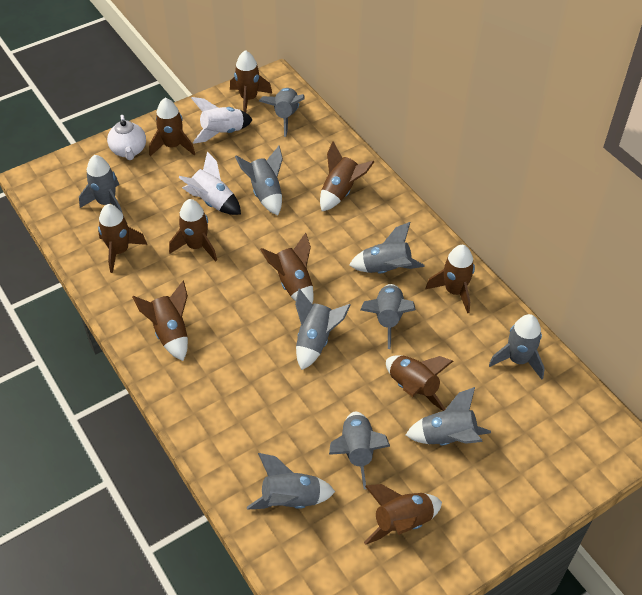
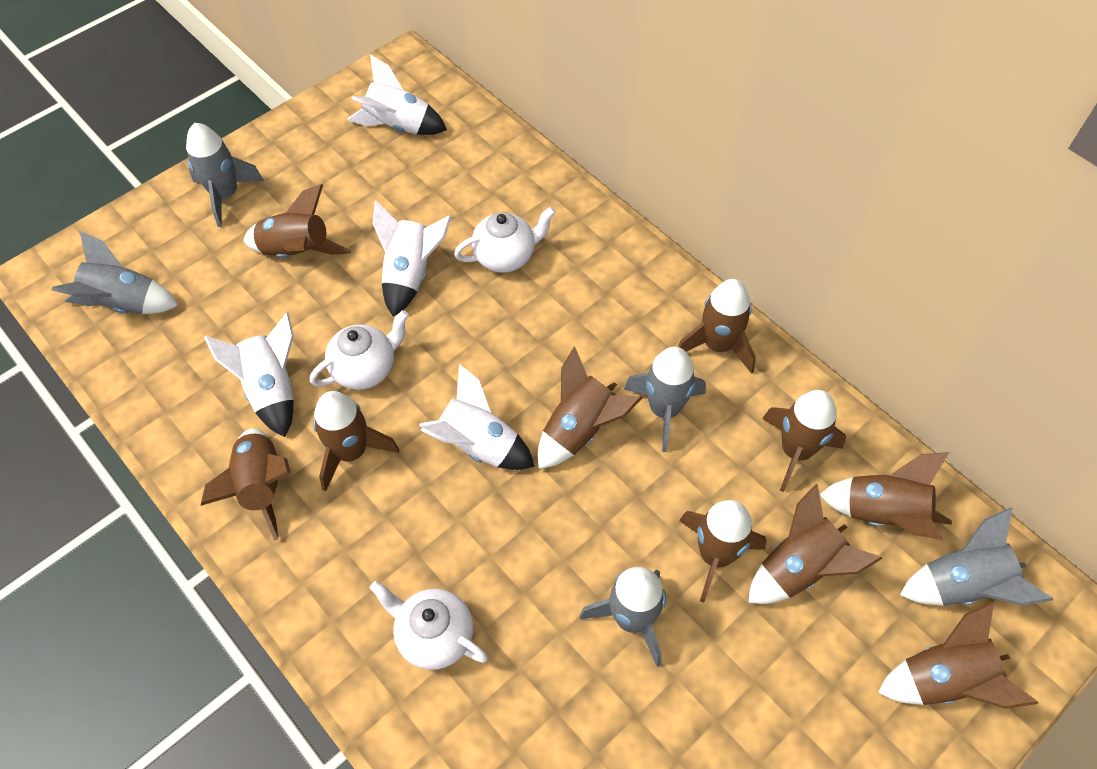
grey rocket: [79,155,123,214] [235,146,283,215] [247,453,335,509] [259,88,305,137] [295,288,351,370] [329,412,390,489] [349,222,425,274] [360,284,416,349] [406,387,491,445] [489,314,545,380] = 10 -> [52,231,179,314] [186,123,264,227] [580,567,666,667] [624,347,706,452] [900,507,1053,606] = 5
white rocket: [178,151,241,215] [191,97,253,144] = 2 -> [204,312,294,437] [347,55,447,135] [373,201,452,317] [419,364,535,470] = 4
white teapot: [107,115,146,160] = 1 -> [310,310,409,390] [370,581,488,670] [454,207,556,273] = 3

